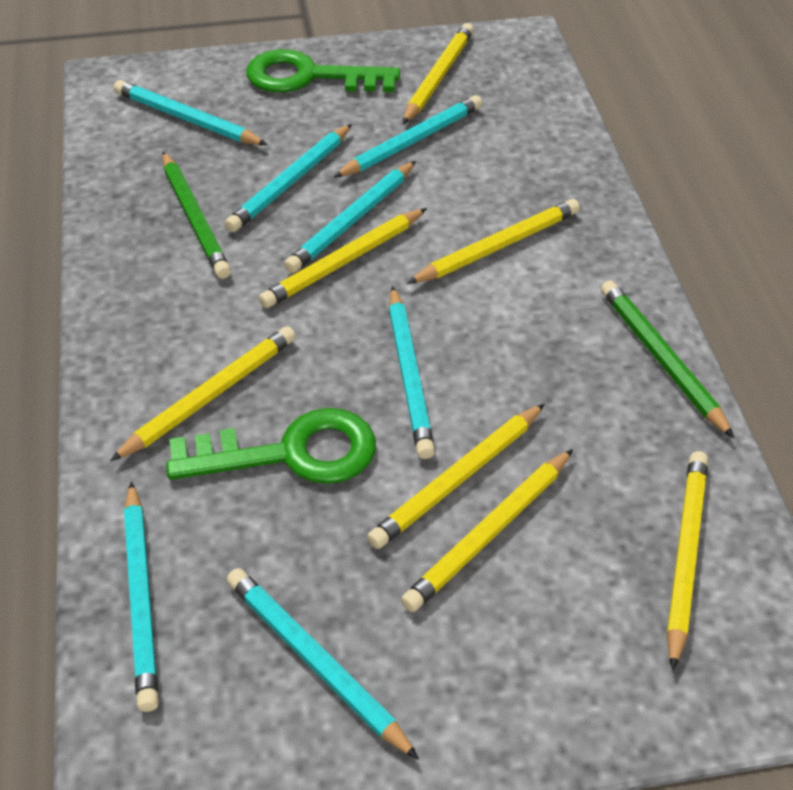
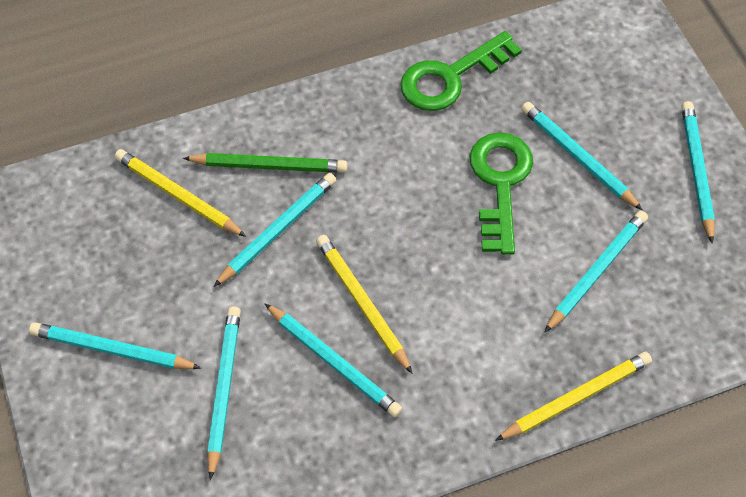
green pencil: [162,152,231,279] [601,280,734,438] = 2 -> [183,153,348,173] = 1
yellow pencil: [110,326,296,461] [259,208,427,308] [367,404,545,549] [401,449,573,612] [403,23,474,124] [407,199,580,284] [667,451,708,671] = 7 -> [115,149,246,237] [316,235,413,374] [495,352,652,441] = 3

